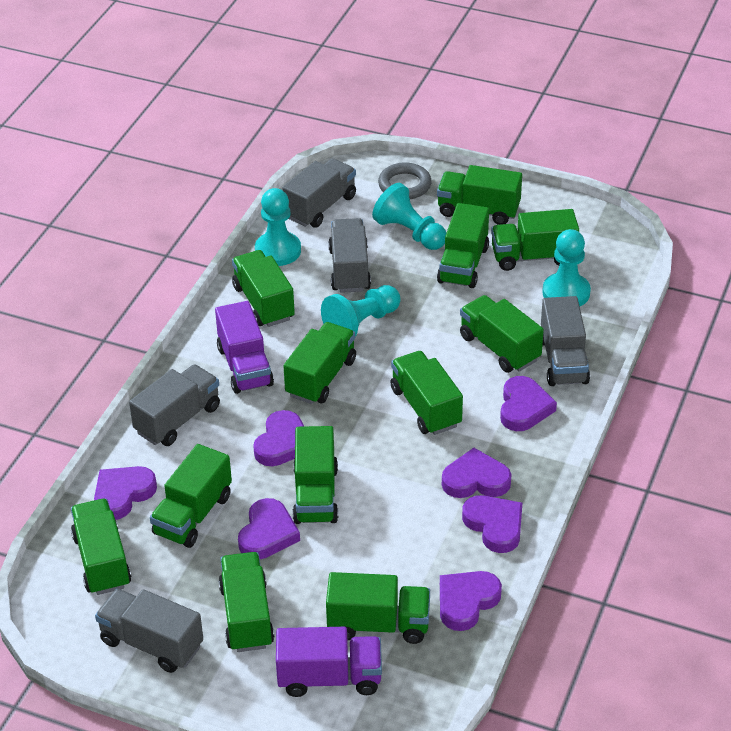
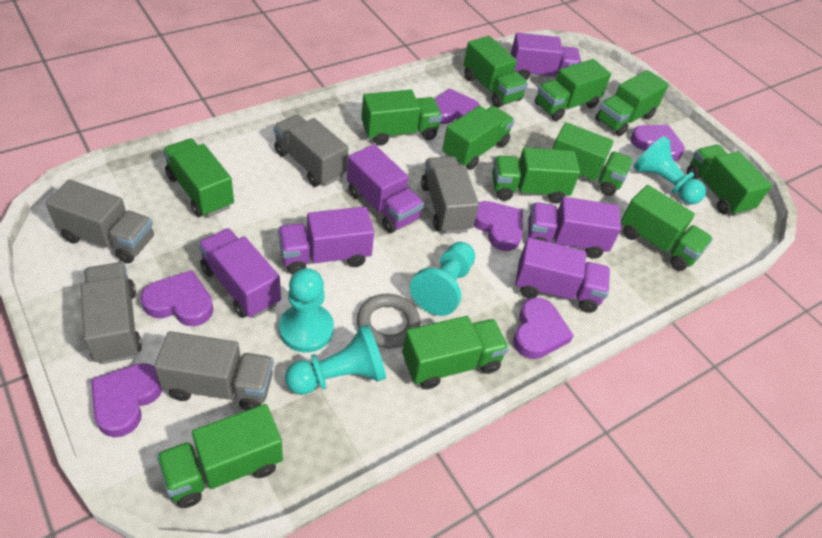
purple heart: [94,466,157,520] [238,498,300,559] [253,410,304,466] [440,571,502,631] [442,448,511,498] [462,495,522,553] [500,376,557,431] = 7 -> [91,363,163,437] [140,270,213,326] [435,88,480,124] [474,201,523,251] [513,297,574,359] [630,125,685,162] = 6
purple truck: [215,301,274,394] [276,627,382,697] = 2 -> [198,228,281,318] [278,206,374,275] [347,144,424,233] [511,33,581,80] [515,237,610,313] [528,197,621,259] = 6

